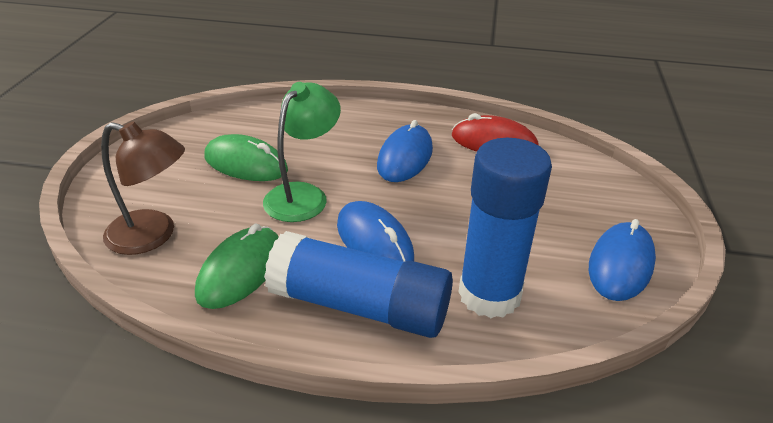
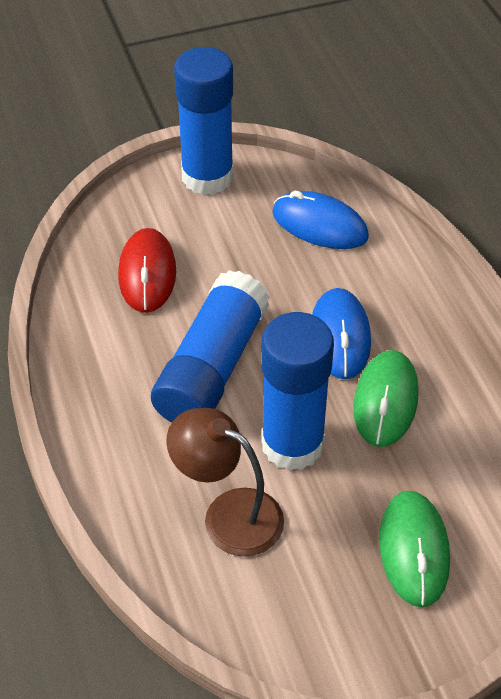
blue glue stick: [264,231,453,338] [458,138,552,318] = 2 -> [151,270,270,423] [174,47,234,195] [261,312,334,471] = 3
blue mouse: [337,201,414,262] [377,120,433,182] [589,219,656,301] = 3 -> [272,191,369,249] [312,288,371,379] = 2
green lamp: [263,82,341,222] = 1 -> none = 0

